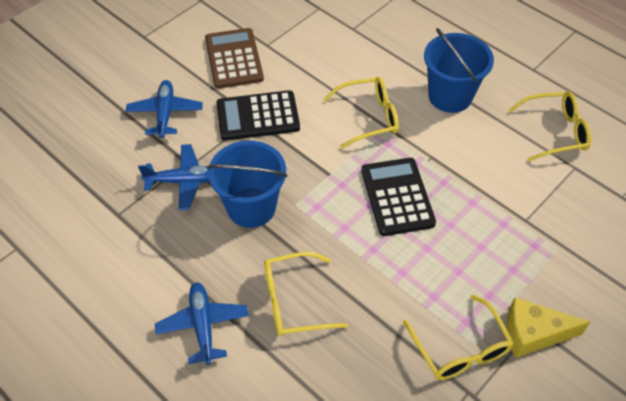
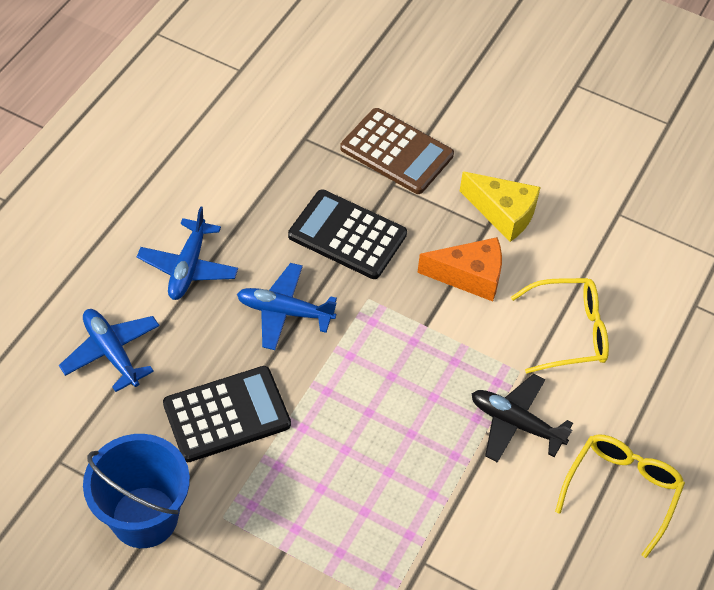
black plane: none = 0 -> [472,374,573,463] = 1
blue bucket: [207,141,288,228] [424,28,494,113] = 2 -> [83,434,190,548] = 1
orange cheese: none = 0 -> [417,237,502,302] = 1
yellow glasses: [264,252,348,336] [323,77,399,149] [403,295,514,380] [508,92,591,161] = 4 -> [511,278,609,374] [555,435,685,558] = 2

